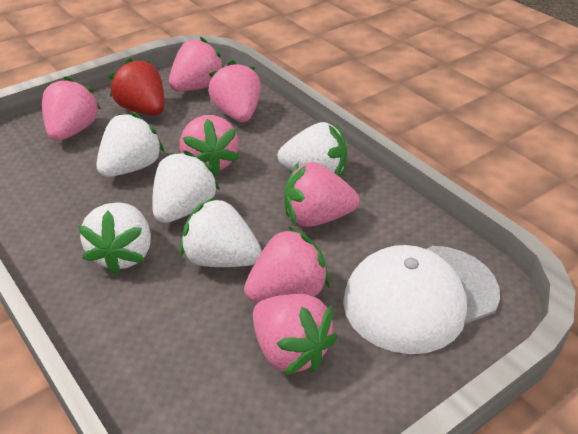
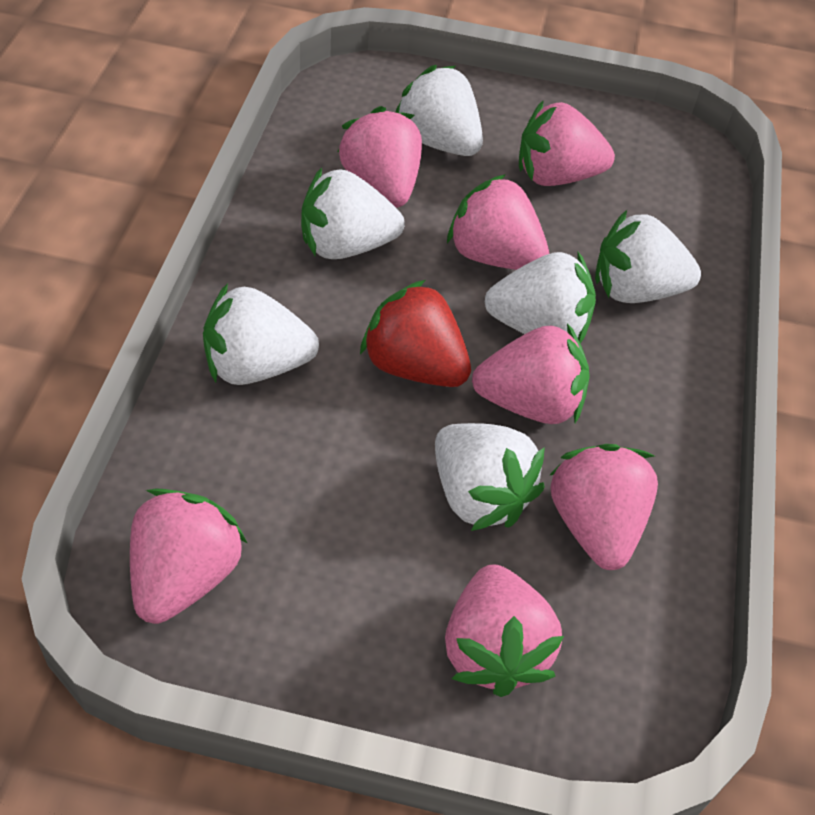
white cap: [343,245,500,354] = 1 -> none = 0
white strawberry: [78,202,151,275] [96,112,165,177] [152,151,220,223] [180,197,262,267] [278,122,347,176] = 5 -> [203,283,319,385] [301,168,405,259] [395,65,483,156] [435,423,545,531] [485,252,596,343] [595,210,701,303] = 6

